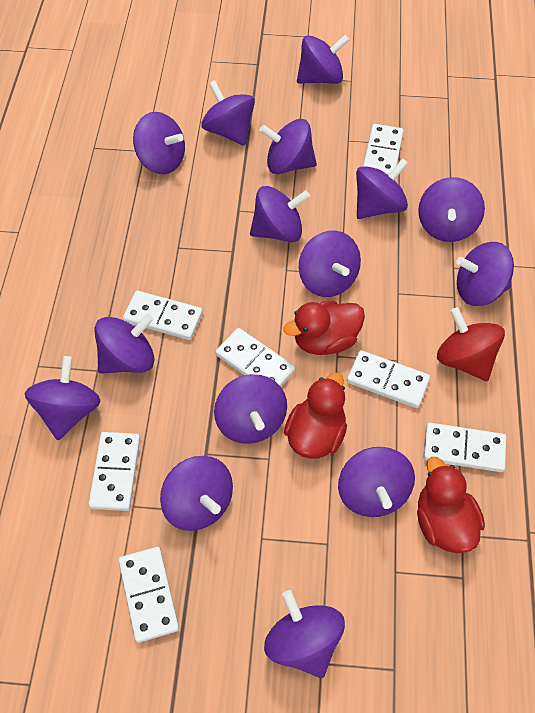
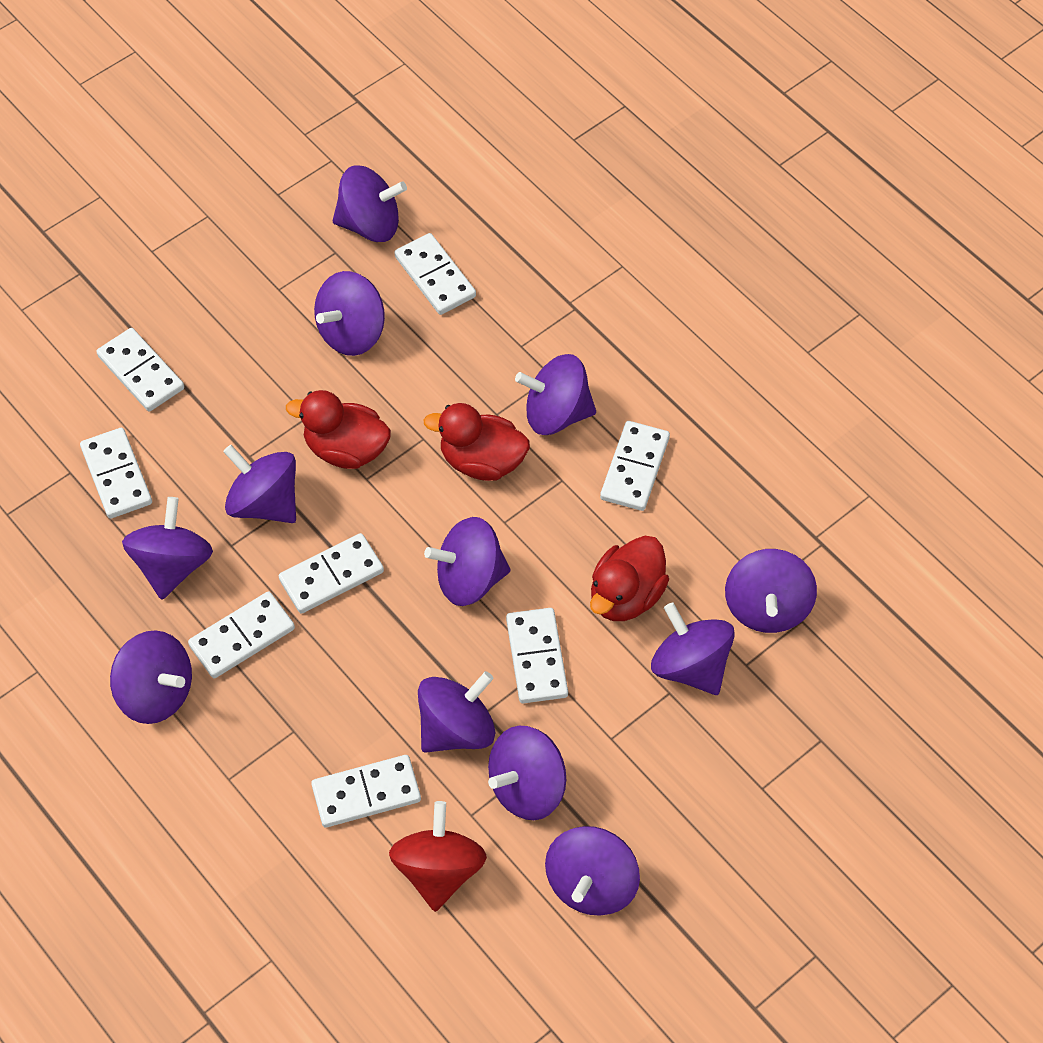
purple spinning top: [25,356,101,440] [95,314,155,374] [133,112,185,174] [160,456,233,531] [201,80,255,146] [214,374,287,444] [250,186,310,242] [259,119,317,174] [264,590,345,678] [297,35,349,84] [299,231,361,297] [338,447,415,517] [356,158,408,219] [418,177,485,242] [456,242,514,306] = 15 -> [110,630,192,724] [122,497,213,600] [223,445,296,523] [314,271,385,356] [332,166,407,242] [418,671,495,753] [424,517,510,606] [488,726,566,820] [515,354,596,435] [545,826,640,916] [651,603,735,695] [725,549,817,633] = 12
white domino: [88,432,140,511] [118,547,179,643] [123,291,203,340] [215,328,295,386] [347,350,430,408] [363,124,404,175] [423,423,506,472] = 7 -> [80,428,152,519] [96,328,184,411] [188,591,295,678] [279,533,384,614] [311,755,421,828] [394,233,476,315] [506,608,568,703] [600,421,670,511] = 8

